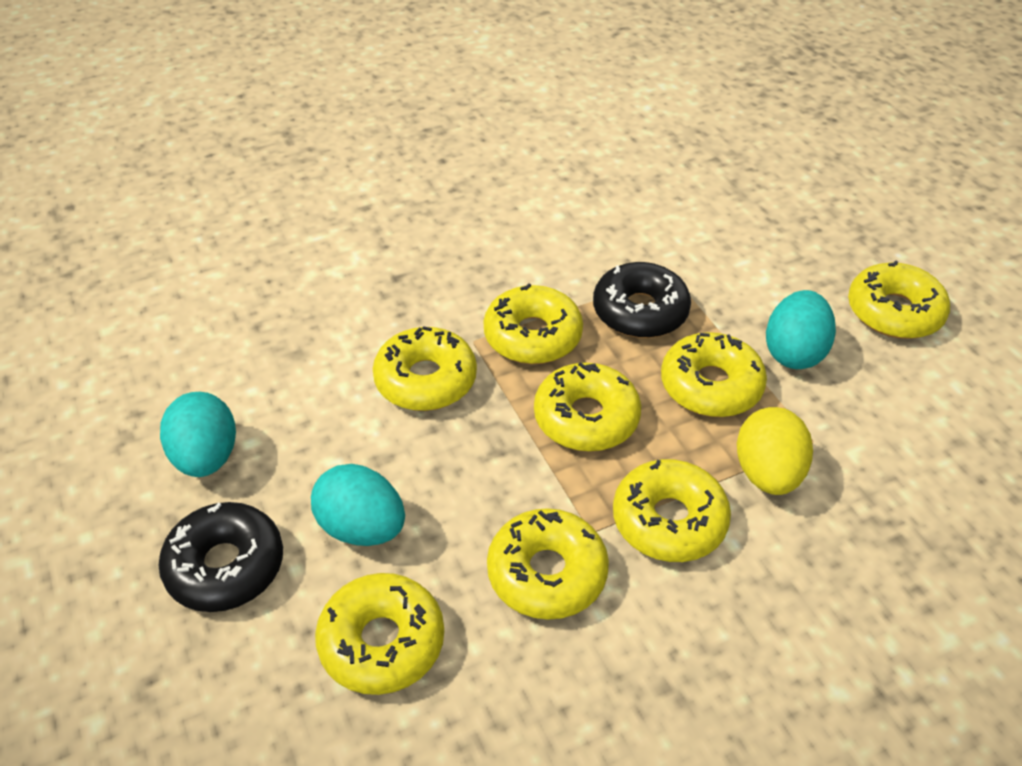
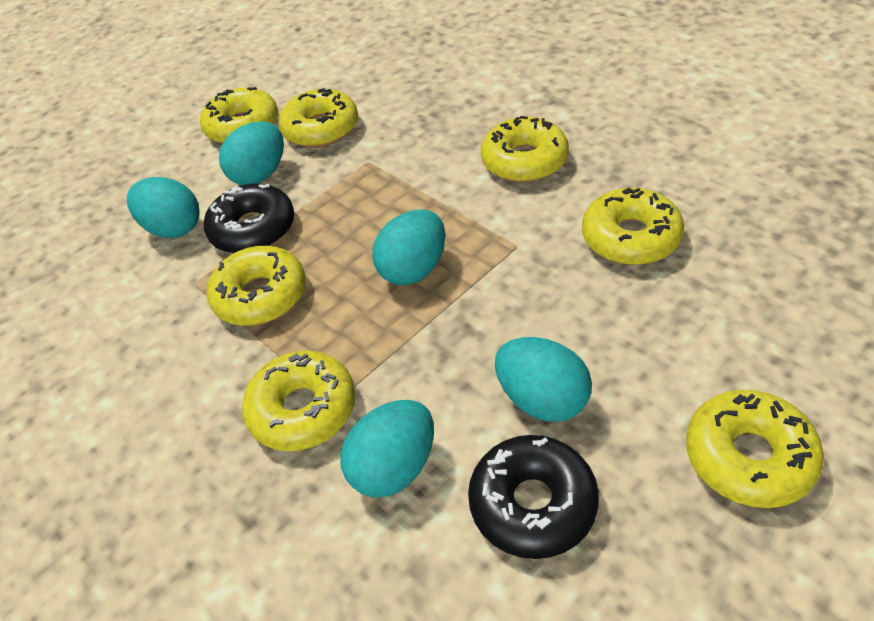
turquoise egg: [160,392,236,477] [311,464,405,546] [766,290,836,369] = 3 -> [127,177,200,238] [219,121,284,185] [340,400,434,497] [372,210,445,285] [495,337,592,422] = 5
yellow donut: [315,573,444,695] [373,326,477,411] [483,283,583,364] [487,508,609,620] [534,362,641,451] [613,459,731,562] [661,332,767,417] [848,261,950,339] = 8 -> [200,87,278,143] [207,246,306,326] [242,350,355,451] [279,88,358,148] [481,116,569,182] [582,187,684,265] [686,390,824,508] = 7
yellow egg: [737,407,813,495] = 1 -> none = 0

